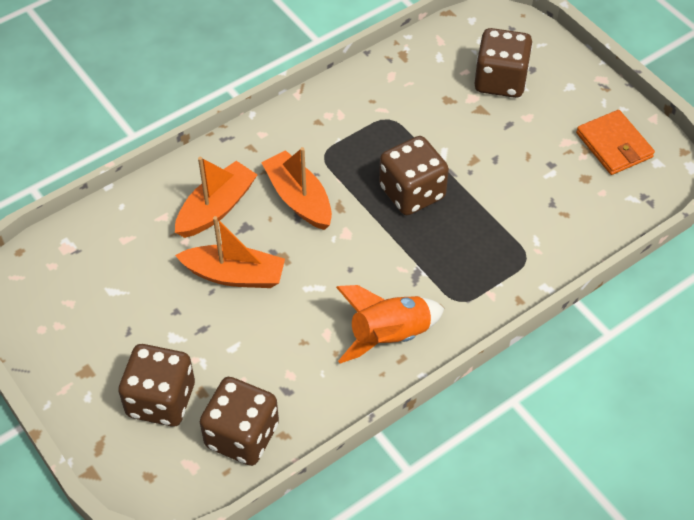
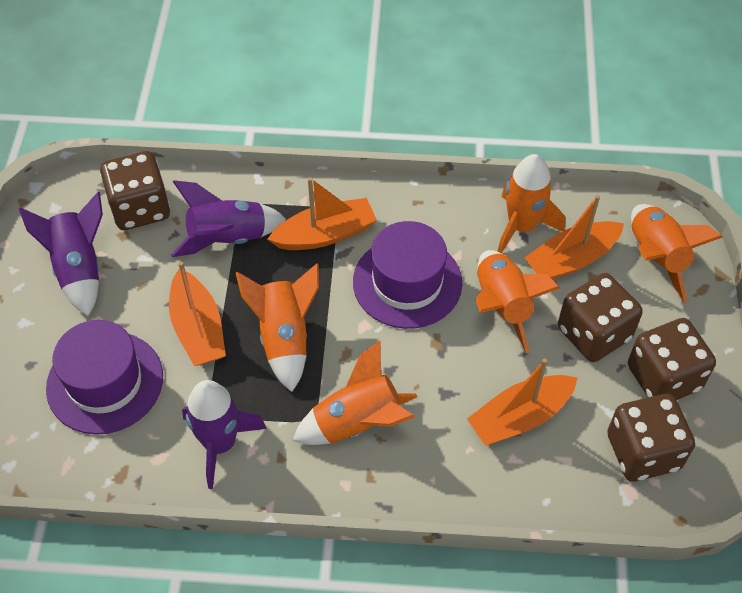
orange boat: [175,157,257,238] [175,216,285,288] [261,147,332,230] = 3 -> [169,262,226,366] [267,177,377,250] [467,358,578,446] [525,195,624,280] = 4
orange rocket: [336,285,444,363] = 1 -> [236,263,319,392] [293,340,417,445] [475,250,560,353] [497,154,565,253] [631,204,723,302] = 5
orange wallet: [576,110,655,175] = 1 -> none = 0
purple hat: none = 0 -> [46,320,163,435] [353,221,462,329] = 2
purple rocket: none = 0 -> [19,192,103,316] [171,180,286,257] [182,380,267,489] = 3

